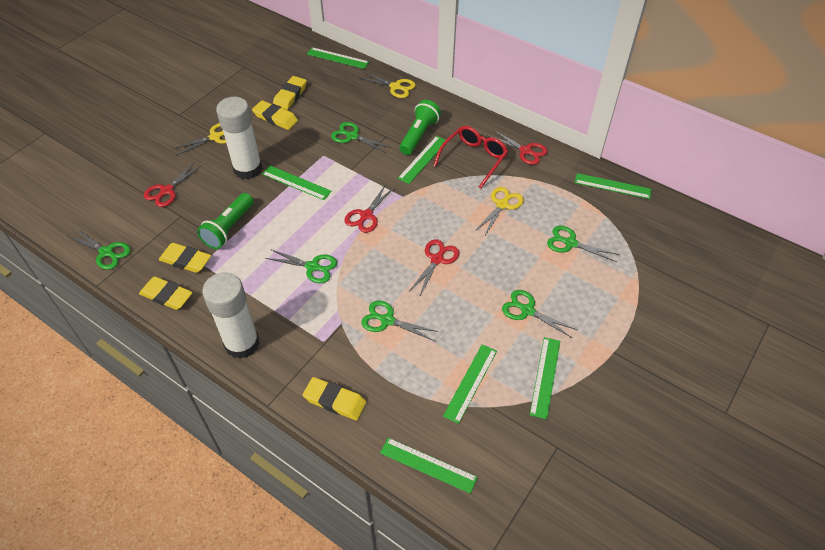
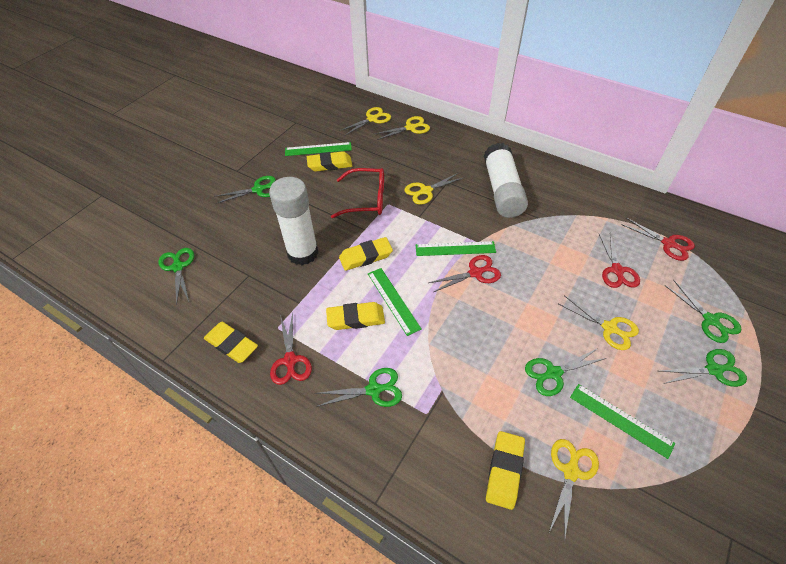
green flashlight: [197,193,254,249] [399,100,441,155] = 2 -> none = 0
green ruler: [262,166,331,200] [307,47,369,69] [380,438,478,494] [398,136,446,184] [443,344,497,424] [530,337,560,419] [575,173,652,199] = 7 -> [285,142,352,156] [368,268,421,336] [416,241,496,256] [570,384,675,459] = 4
yellow scissors: [172,123,226,156] [358,72,416,98] [475,187,524,235] = 3 -> [339,107,391,136] [374,116,430,140] [404,173,465,205] [549,439,599,541] [559,295,639,350] = 5

